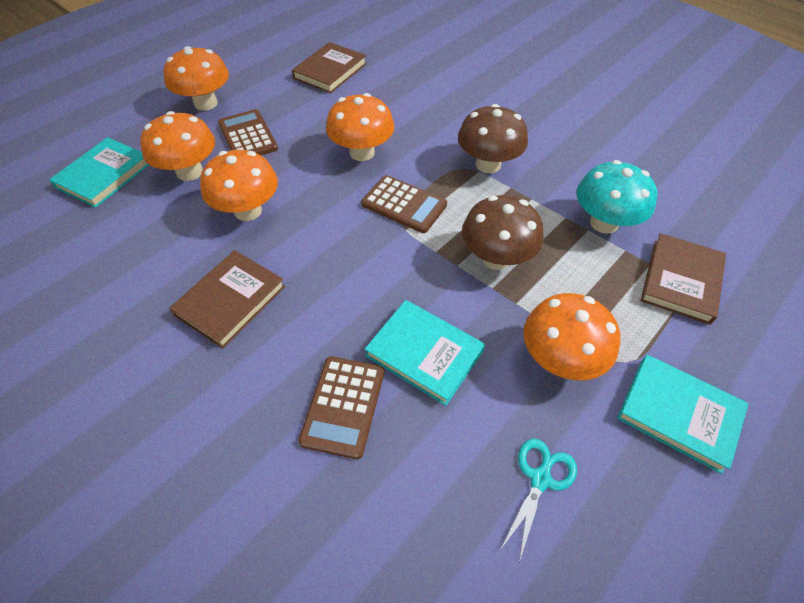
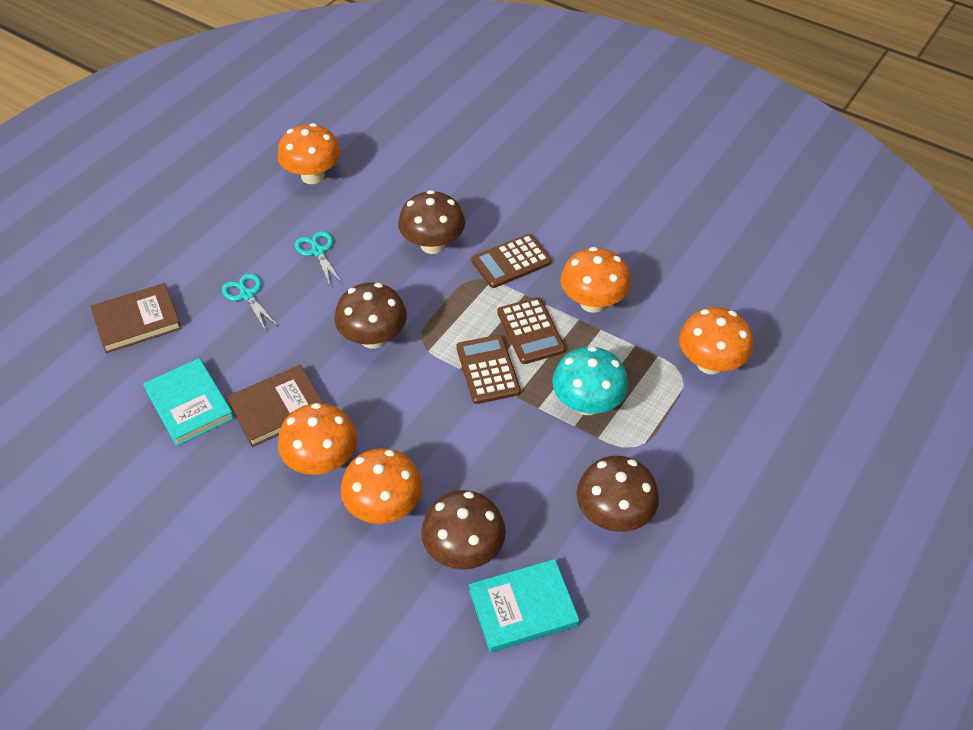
brown book: [169,250,285,349] [292,42,367,93] [641,233,726,325] = 3 -> [91,283,182,353] [227,365,324,447] = 2
brown mushroom: [458,104,528,174] [462,195,543,270] = 2 -> [334,282,407,349] [398,190,465,254] [421,490,506,570] [577,456,659,532] = 4
turquoise book: [49,137,149,208] [365,300,485,406] [617,355,749,474] = 3 -> [143,358,234,446] [469,559,579,653] = 2
turquoise scissors: [500,439,577,562] = 1 -> [222,273,278,331] [295,231,343,286] = 2

